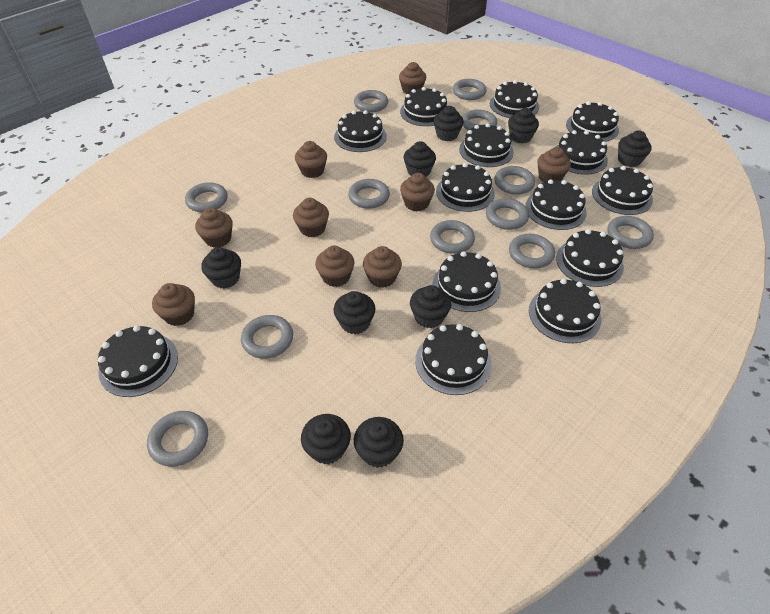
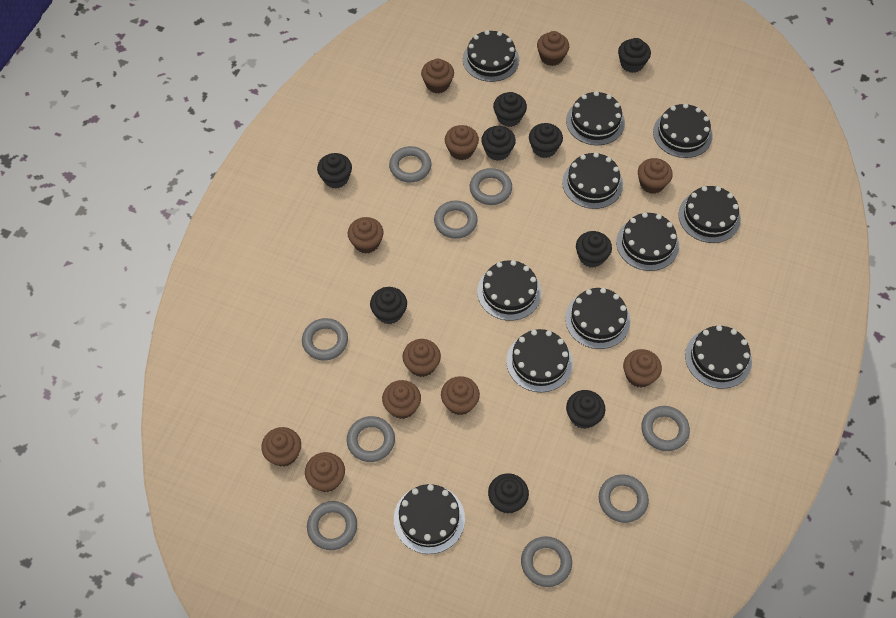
black cake: [98,325,178,397] [334,110,387,152] [400,87,447,126] [415,324,492,395] [432,251,501,312] [436,163,495,212] [459,123,514,167] [490,80,539,118] [525,179,587,230] [529,279,601,343] [556,130,608,175] [556,229,624,287] [566,101,619,142] [592,166,653,215] = 14 -> [394,484,465,554] [463,30,519,82] [477,260,541,321] [506,329,573,392] [562,152,623,209] [565,288,630,349] [566,91,625,145] [616,212,679,271] [653,103,713,158] [678,186,741,243] [685,325,752,389] = 11
brown cupcake: [152,283,195,326] [195,208,233,248] [293,198,329,237] [295,141,327,178] [315,245,354,287] [363,246,402,288] [399,62,426,94] [400,173,435,211] [537,147,571,182] = 9 -> [261,427,301,467] [305,452,345,492] [348,217,384,254] [382,380,421,419] [403,339,441,377] [421,59,454,93] [441,376,480,415] [445,125,479,160] [537,31,569,66] [623,349,662,388] [638,158,673,194] = 11
grey ring: [147,411,208,467] [185,182,228,213] [241,315,293,359] [348,179,390,209] [354,90,388,112] [430,220,475,254] [453,79,486,100] [462,109,497,130] [486,198,529,230] [494,166,535,195] [509,234,555,269] [607,216,654,249] = 12 -> [302,318,348,360] [307,501,357,550] [347,416,395,462] [389,146,432,183] [434,200,478,239] [470,168,512,205] [521,536,572,587] [599,475,649,523] [641,406,690,451] = 9

